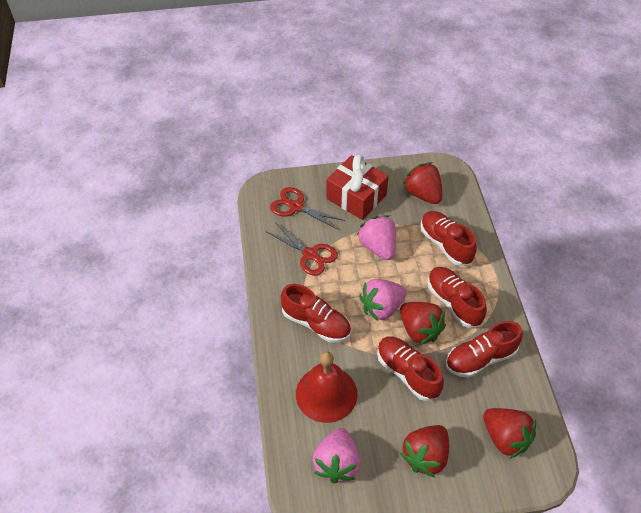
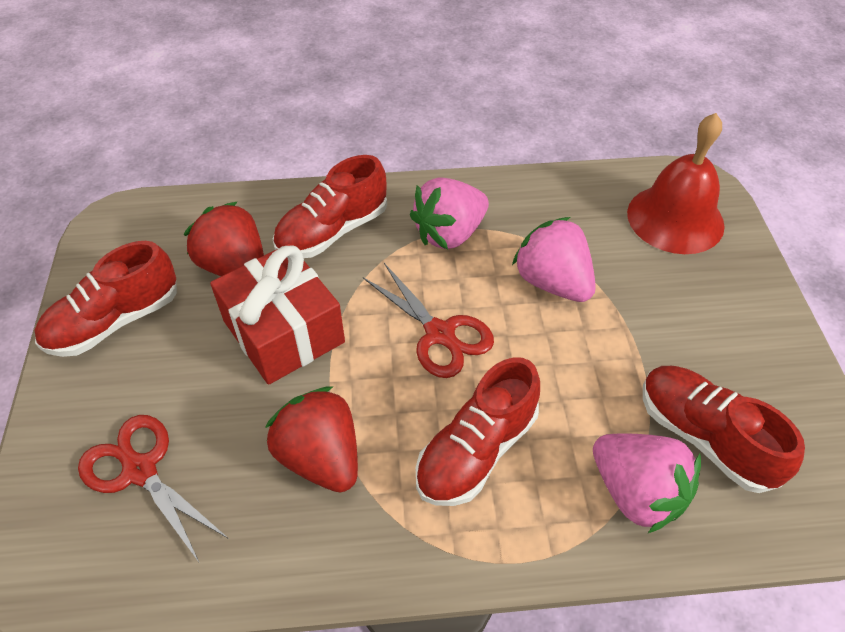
red shoe: [281,284,351,343] [377,336,444,401] [420,211,477,266] [428,267,487,328] [446,321,523,378] = 5 -> [34,241,177,357] [273,155,387,258] [416,357,540,506] [643,366,805,493] = 4
red strawberry: [400,302,446,345] [400,425,449,478] [403,162,442,204] [483,408,536,459] = 4 -> [184,201,264,276] [265,387,358,493] = 2

